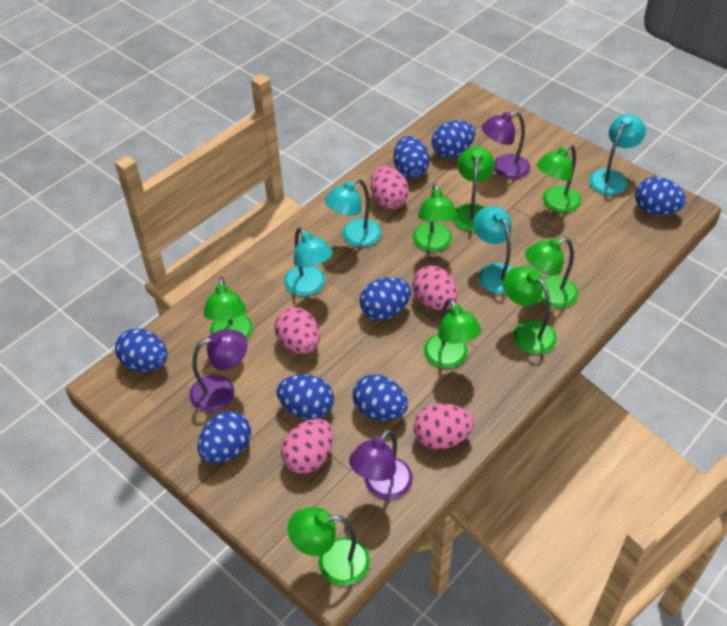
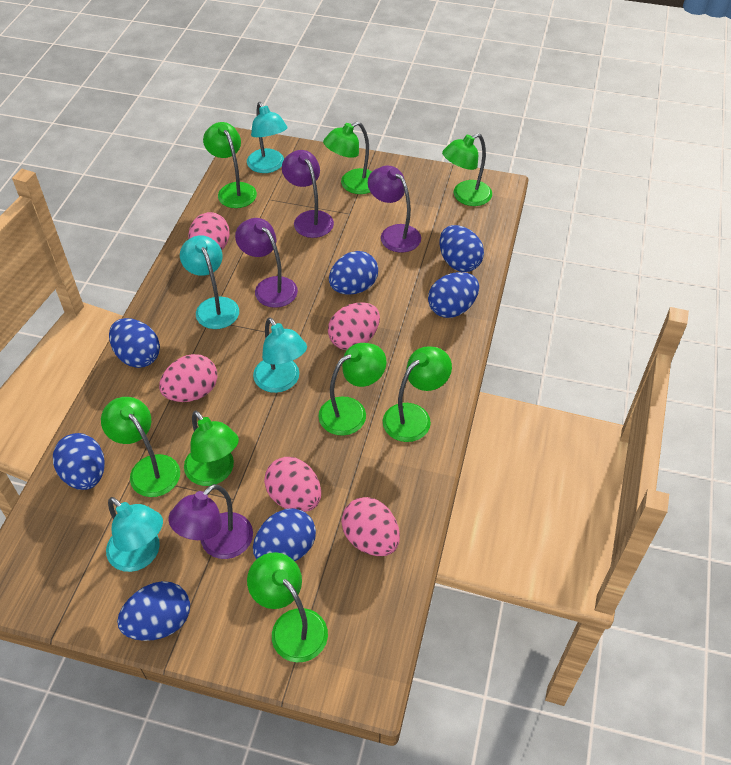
blue egg: [115,328,168,372] [197,411,251,463] [276,374,334,420] [352,374,408,421] [360,277,411,320] [394,136,430,178] [432,120,475,158] [635,177,686,215] = 8 -> [53,433,105,490] [109,318,160,368] [117,581,190,641] [253,508,316,561] [329,251,378,295] [428,272,479,318] [439,225,484,272] = 7
purple lamp: [189,329,248,412] [349,429,413,499] [481,112,530,179] = 3 -> [168,484,253,559] [235,218,298,308] [282,150,334,238] [368,166,421,253] = 4

